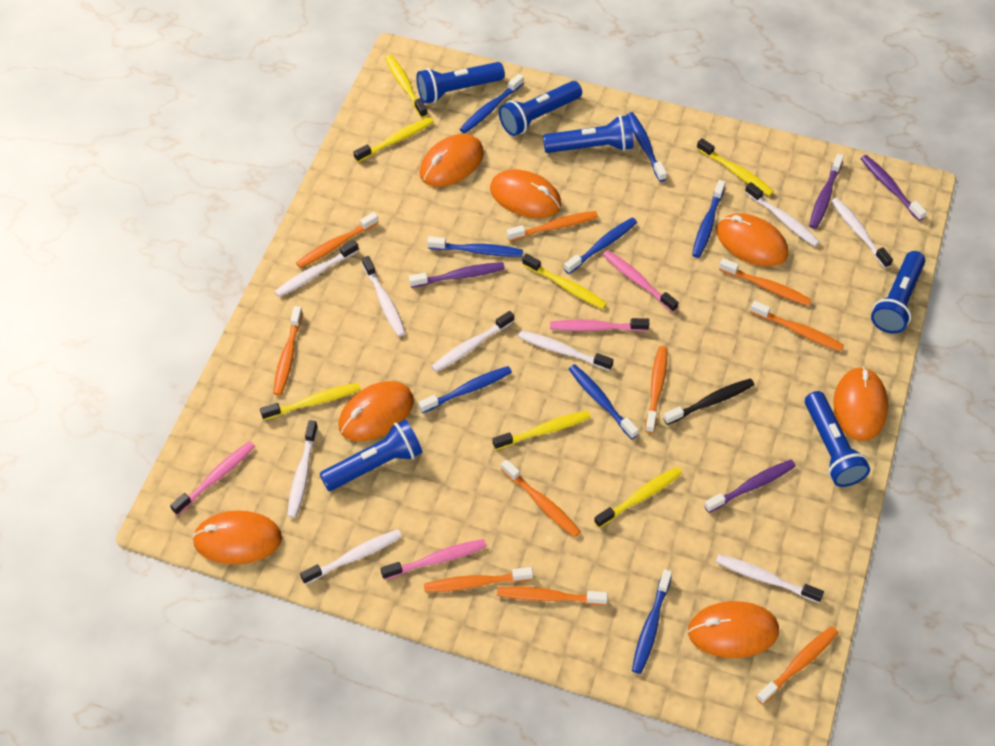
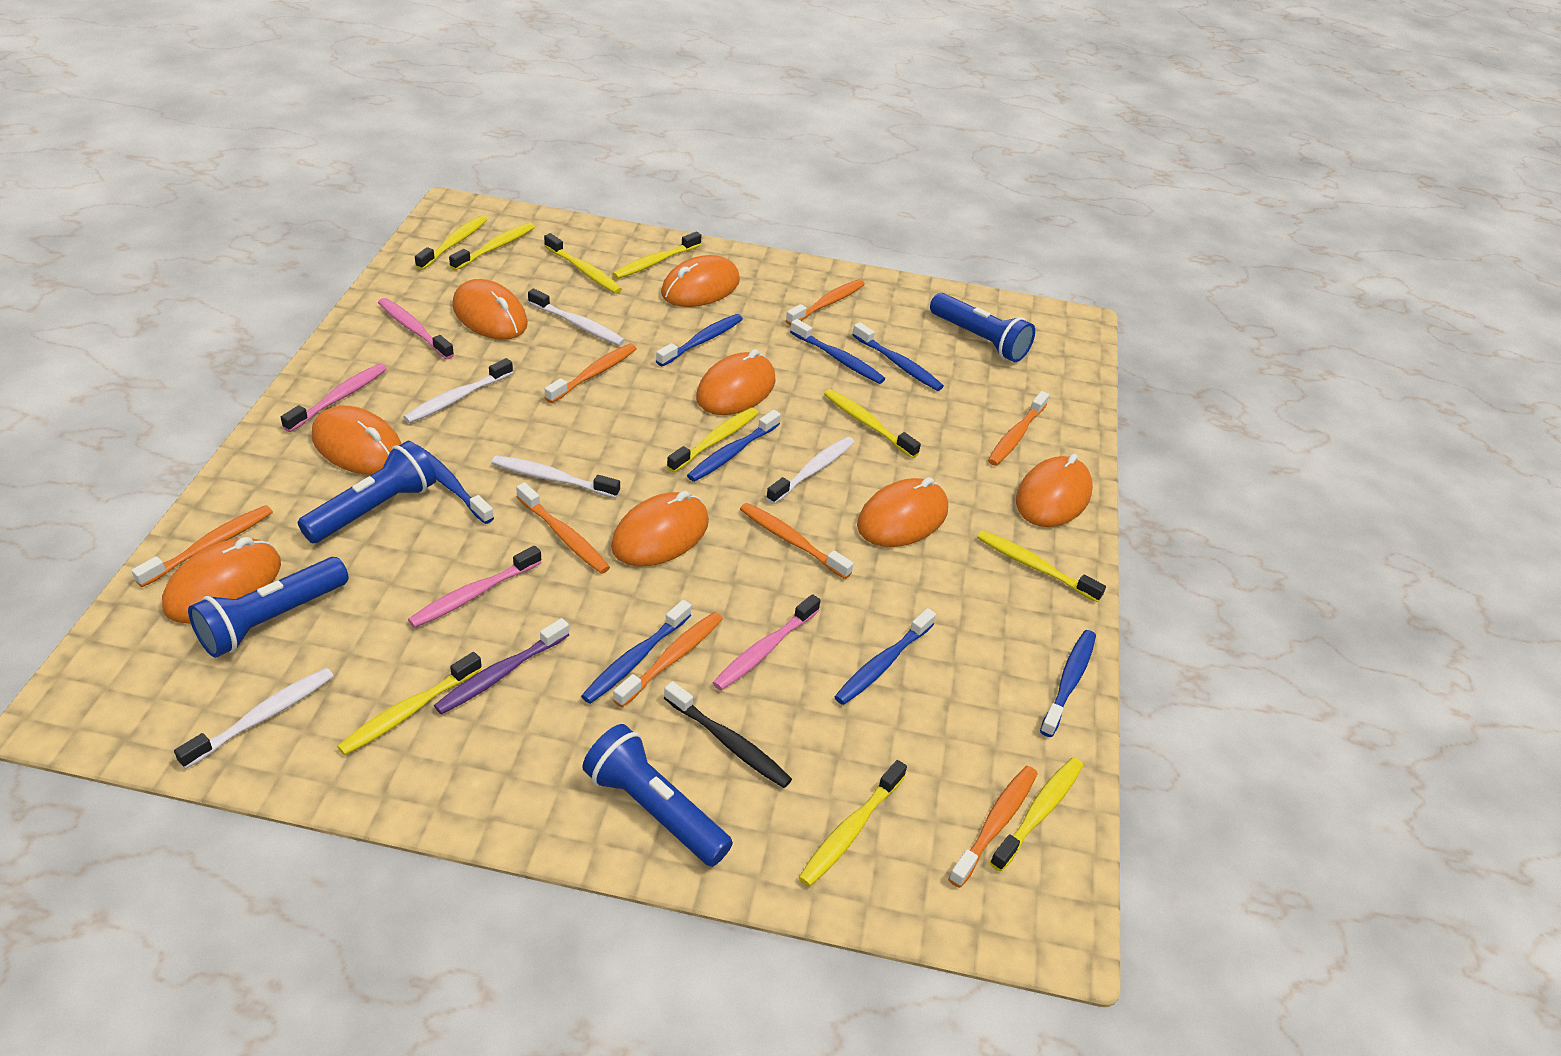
blue flashlight: [320,419,422,491] [416,62,505,104] [499,81,582,136] [543,115,634,153] [805,391,870,487] [871,251,925,334] = 6 -> [188,557,348,658] [298,441,436,543] [582,724,733,867] [930,293,1035,362] = 4
orange mouse: [192,511,282,565] [338,381,414,441] [419,134,484,187] [490,169,561,218] [688,601,779,658] [716,213,788,267] [833,367,888,441] = 7 -> [162,537,281,624] [312,406,401,475] [452,279,528,340] [611,491,709,567] [661,255,740,307] [696,349,776,415] [857,477,948,547] [1016,454,1093,527] = 8
orange toothbrush: [273,306,303,396] [296,212,379,268] [424,567,533,592] [497,586,608,605] [501,459,581,537] [507,211,598,241] [645,346,667,433] [719,258,811,306] [750,301,844,352] [756,626,838,705] = 10 -> [131,505,273,587] [516,482,610,574] [545,344,637,403] [613,612,723,707] [740,503,854,579] [786,279,865,326] [948,766,1038,888] [988,391,1049,466] = 8
purple toothbrush: [409,262,505,288] [704,460,796,513] [809,154,844,229] [861,155,927,221] = 4 -> [434,618,569,715] = 1
white toothbrush: [274,240,359,297] [287,420,318,518] [300,529,402,584] [362,256,406,337] [431,311,514,372] [518,330,613,371] [716,554,824,603] [745,182,820,247] [831,198,893,268] = 9 -> [174,668,334,769] [403,358,513,423] [492,455,620,498] [528,289,625,346] [766,437,855,504] = 5
yellow toothbrush: [260,383,361,420] [353,117,434,162] [385,55,428,118] [493,410,591,450] [522,254,607,309] [594,467,682,528] [697,138,774,196] = 7 -> [337,652,482,755] [415,215,487,270] [449,223,535,270] [544,233,622,294] [612,232,701,279] [667,407,758,472] [798,760,907,887] [824,389,921,458] [977,530,1106,602] [990,757,1083,872] = 10

